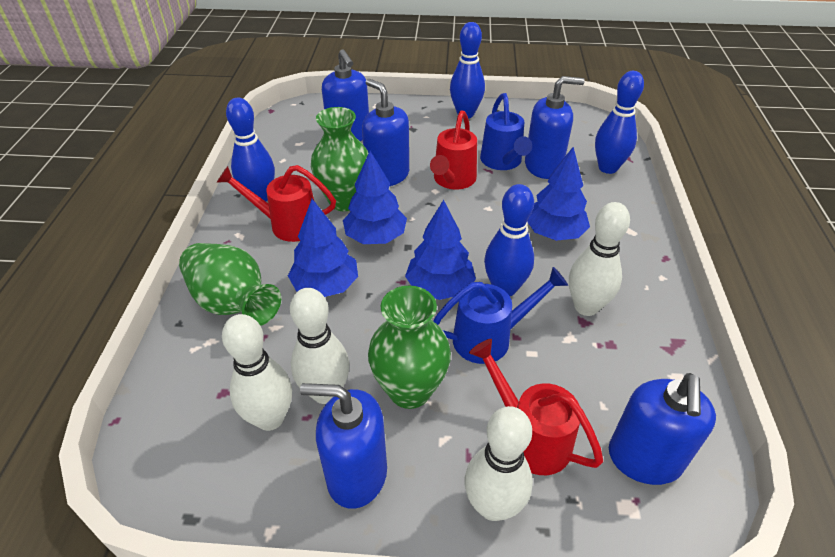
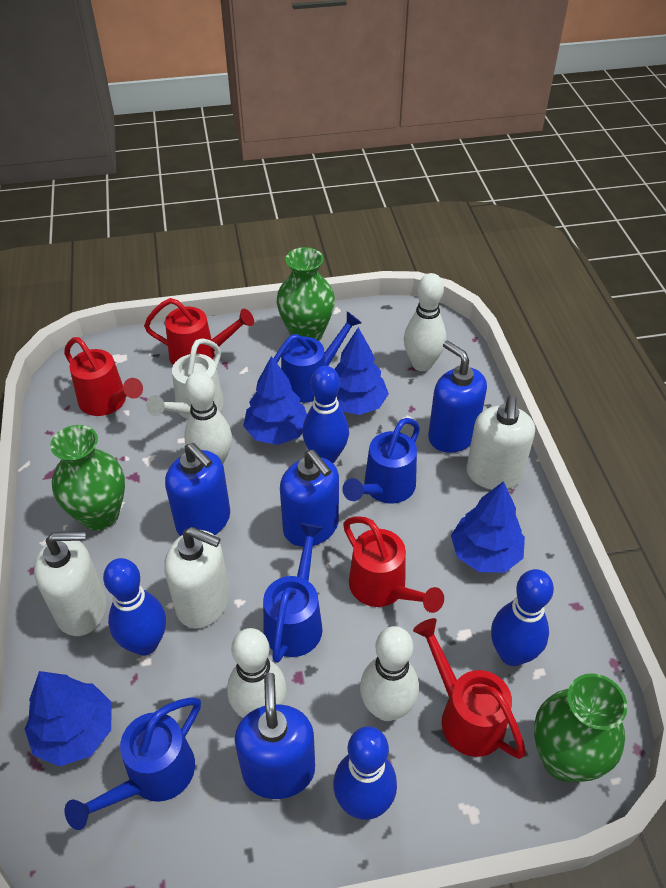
blue soap dispenser: [300,383,387,509] [322,49,369,141] [362,79,409,186] [525,76,585,179] [609,373,716,485] = 5 -> [165,443,230,536] [235,673,315,799] [280,450,339,547] [428,340,487,453] = 4
blue watering can: [433,267,568,364] [480,93,532,170] = 2 -> [64,697,201,830] [263,523,323,663] [274,311,362,403] [342,418,420,504] = 4
red watering can: [216,165,336,242] [430,110,477,189] [469,339,603,475] = 3 -> [64,337,143,416] [144,298,254,365] [343,516,444,613] [413,618,526,759] = 4
white soap dispenser: none = 0 -> [34,531,107,636] [164,527,229,629] [466,396,535,490] = 3
white watering can: none = 0 -> [146,338,224,419] = 1

